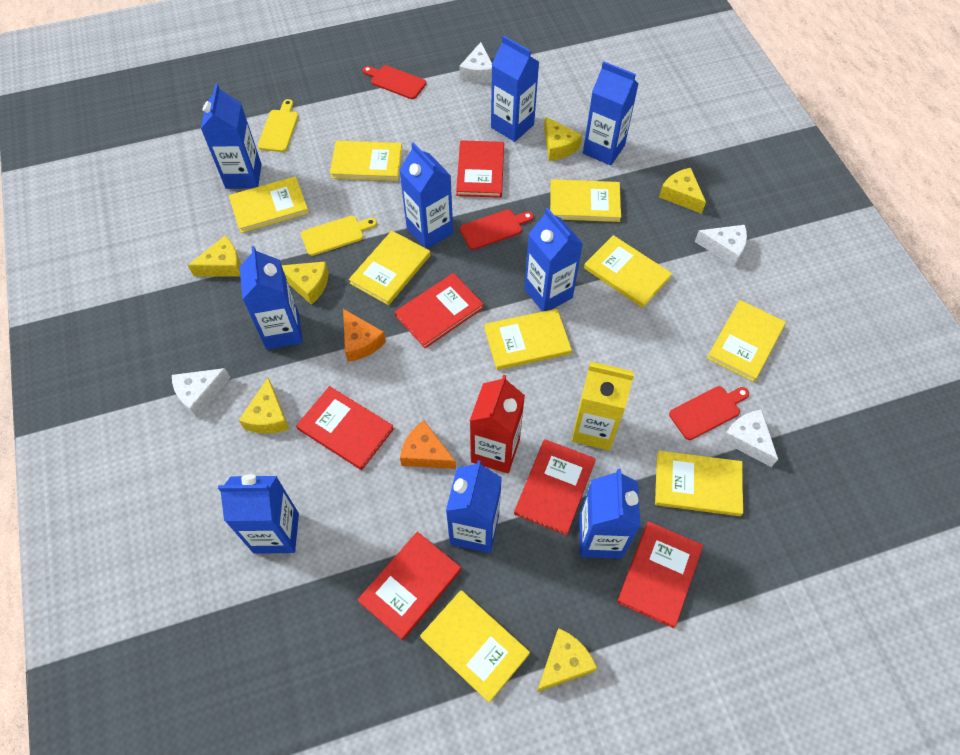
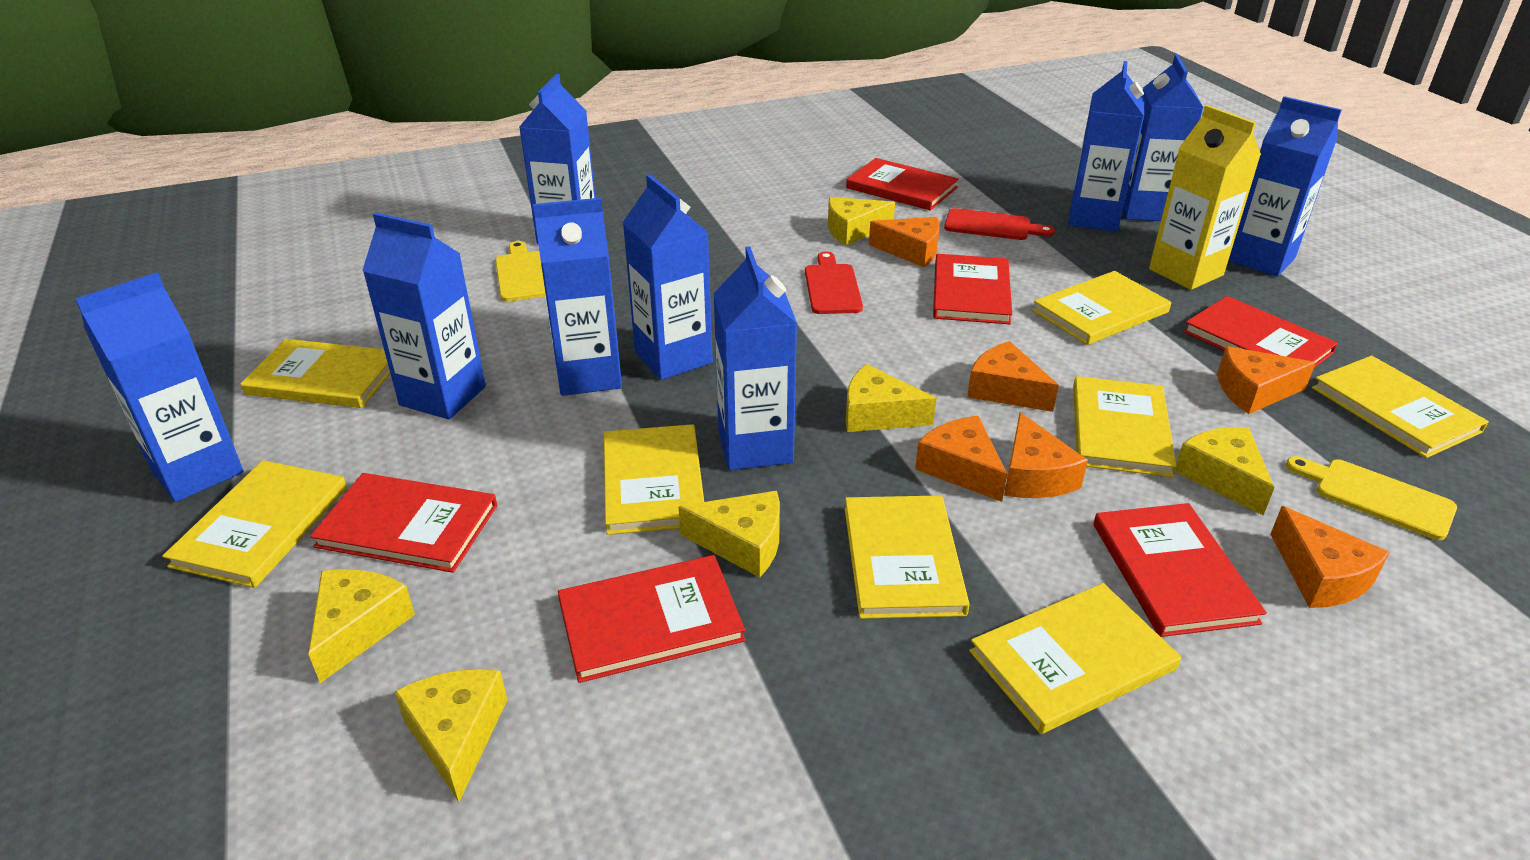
orange cheese: [343,309,386,362] [400,420,456,469] = 2 -> [869,217,940,267] [915,416,1007,502] [967,341,1059,412] [1004,412,1088,498] [1218,346,1316,414] [1271,506,1390,608] = 6
red carton: [470,374,525,473] = 1 -> none = 0
red cutting board: [362,65,426,99] [460,210,534,250] [669,386,749,440] = 3 -> [805,251,863,314] [944,208,1055,240] = 2
white cheese: [172,368,231,417] [459,42,492,83] [695,225,747,267] [721,410,778,467] = 4 -> none = 0
yellow book: [229,176,309,233] [330,141,402,181] [349,231,431,305] [420,590,530,703] [484,309,572,370] [550,179,621,222] [584,235,672,308] [655,451,743,516] [707,300,786,382] = 9 -> [162,460,347,588] [240,339,390,408] [604,424,704,535] [845,495,970,619] [969,583,1181,734] [1032,271,1171,345] [1073,376,1177,477] [1312,356,1489,458] = 8

